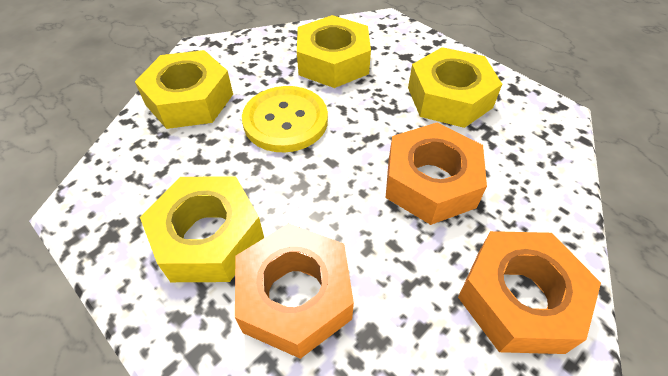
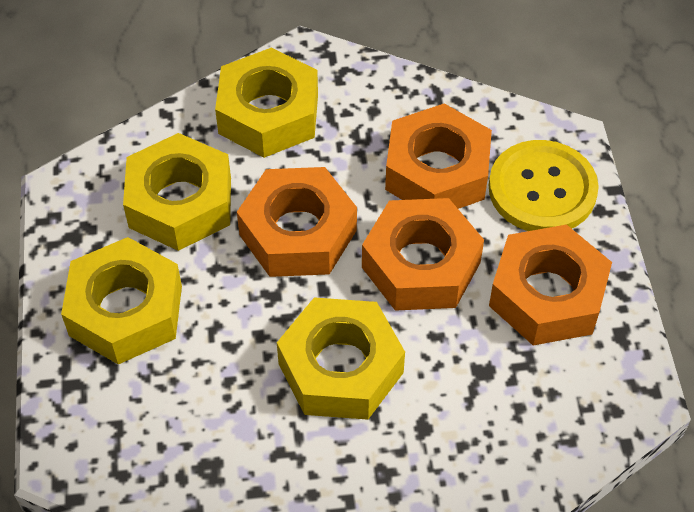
orange nut: [235,223,354,359] [386,123,487,225] [458,231,601,354] = 3 -> [237,167,357,277] [362,198,484,311] [385,104,492,209] [489,225,612,346] = 4

